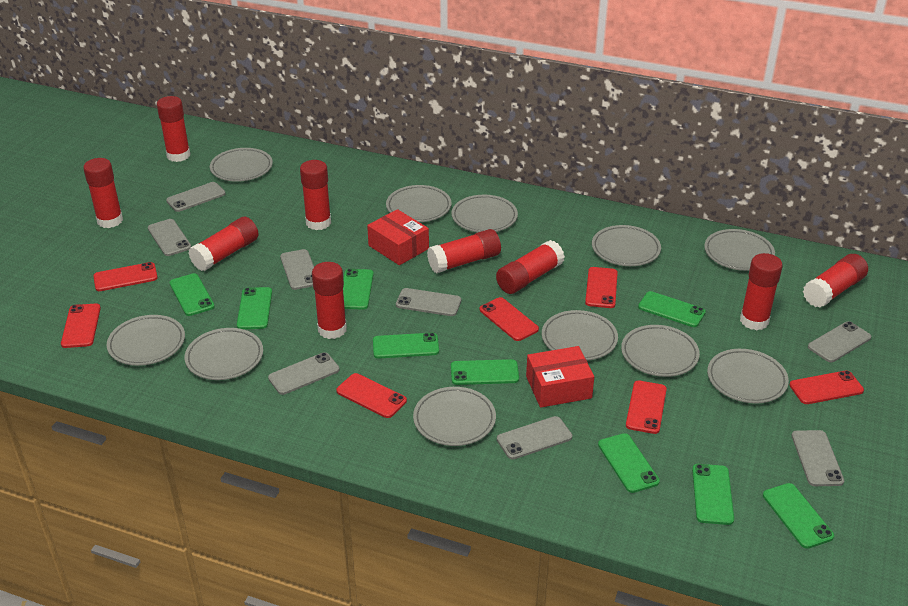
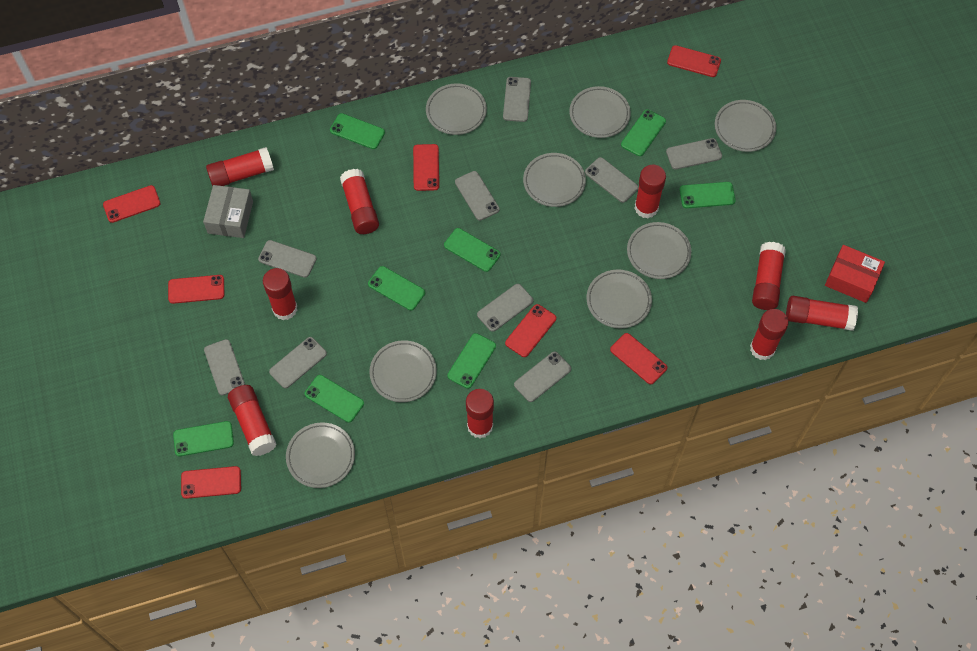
green phone: [170,273,215,316] [237,287,272,329] [343,269,374,310] [373,333,439,359] [451,359,519,385] [598,433,660,493] [638,291,706,327] [692,464,734,525] [763,483,834,549] = 9 -> [173,421,234,456] [305,375,364,423] [330,113,385,149] [368,266,425,310] [444,228,501,272] [447,333,496,389] [621,109,666,156] [680,182,735,208] = 8
grey box: none = 0 -> [203,185,253,238] = 1
grey phone: [148,219,191,256] [166,182,226,212] [268,352,340,395] [280,249,314,290] [396,288,461,316] [497,416,572,459] [792,430,844,486] [808,321,871,362] = 8 -> [204,339,245,395] [258,240,317,278] [269,337,327,388] [455,171,500,221] [477,284,533,332] [503,77,531,122] [514,351,571,402] [585,157,639,203] [666,138,722,170] = 9
grey plate: [107,315,185,366] [185,328,263,380] [210,148,273,182] [386,185,451,222] [413,387,496,446] [451,195,518,232] [542,310,618,360] [592,225,661,266] [621,325,700,377] [704,229,775,271] [707,349,789,403] = 11 -> [286,423,355,488] [369,340,437,402] [426,83,487,135] [523,153,586,207] [569,86,631,138] [586,270,652,328] [627,222,691,279] [715,100,776,152] = 8
red box: [367,209,429,265] [526,346,594,408] = 2 -> [825,245,885,303] = 1

